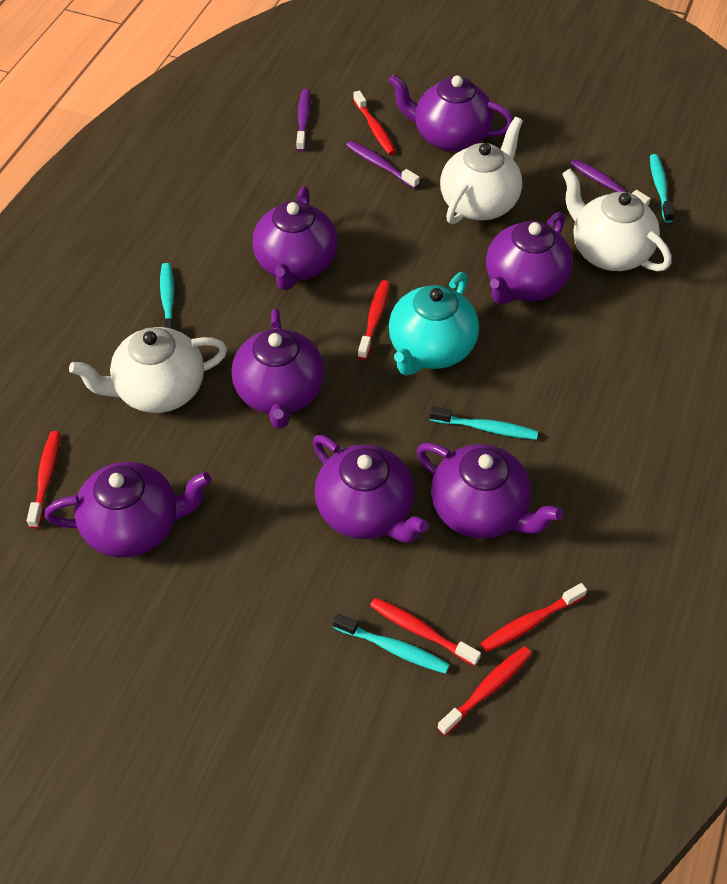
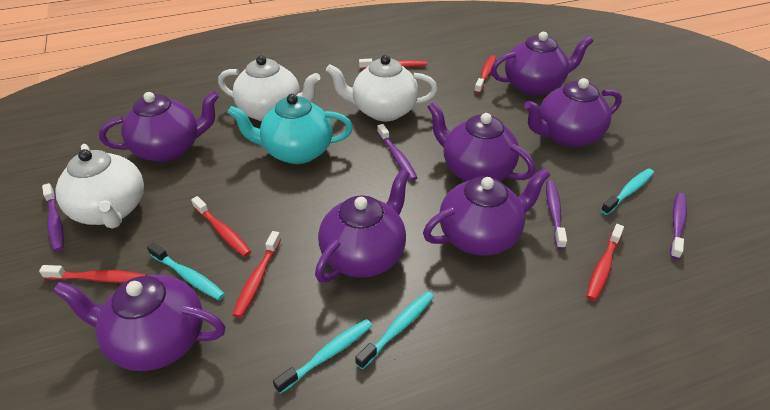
purple toothbrush: [296,89,311,152] [346,141,420,189] [570,159,651,206] = 3 -> [42,183,64,252] [377,124,418,181] [546,181,567,249] [670,193,687,259] = 4

